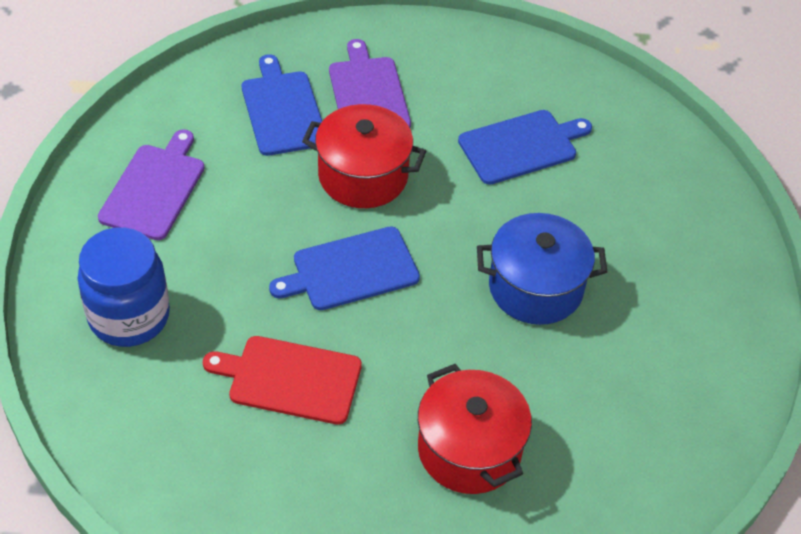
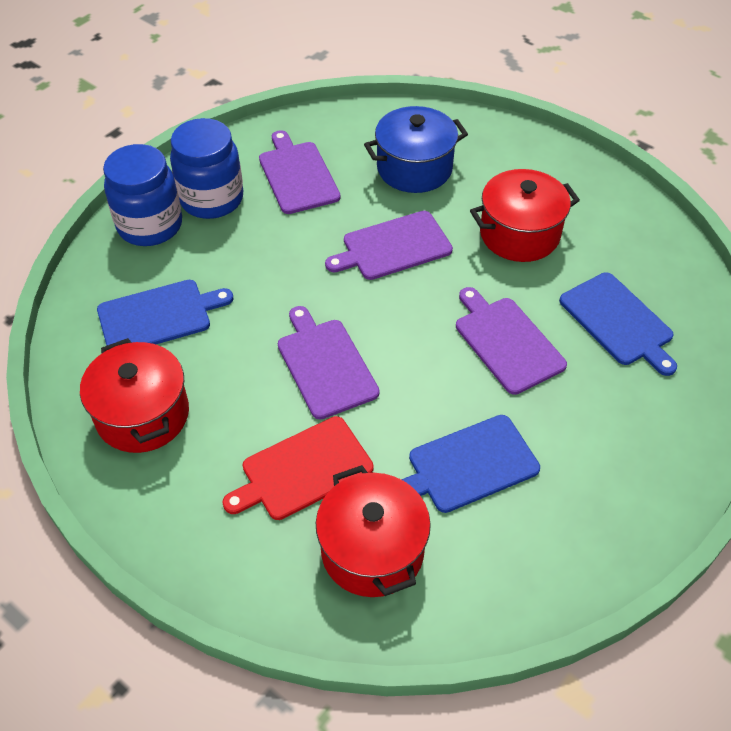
blue jar: [78,227,170,347] = 1 -> [103,144,182,246] [170,118,243,219] = 2
purple cutting board: [98,129,204,240] [329,39,411,128] = 2 -> [259,130,340,214] [278,306,380,420] [325,211,453,280] [456,287,567,395] = 4
red pot: [302,104,426,208] [418,364,532,494] = 2 -> [80,338,189,453] [316,465,431,597] [470,169,580,262] = 3

